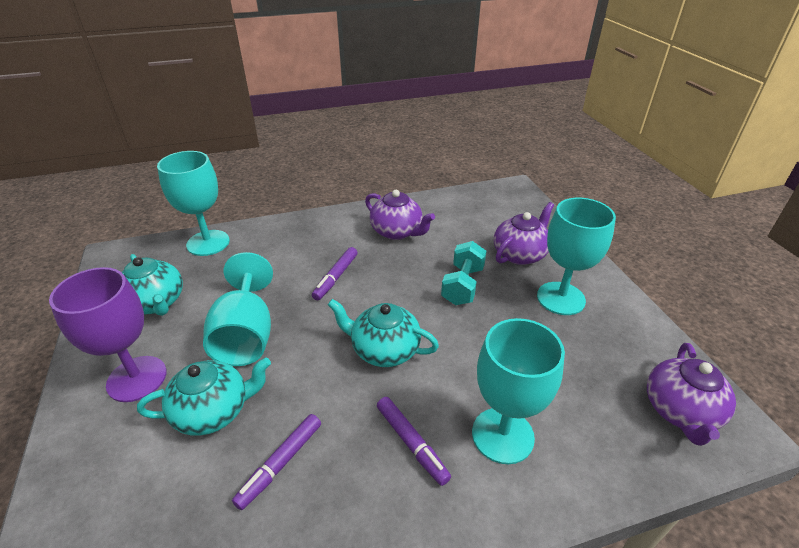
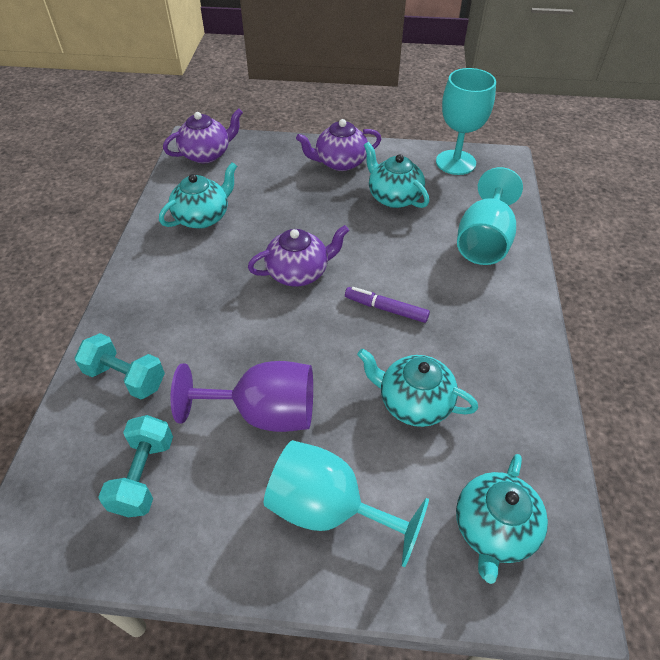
purple marker: [232,414,321,510] [312,247,358,300] [377,397,451,486] = 3 -> [345,287,430,323] = 1
turquoise dumbbell: [441,241,486,305] = 1 -> [75,333,165,400] [99,415,173,517] = 2
turquoise goblet: [157,151,230,256] [203,252,273,366] [472,318,565,464] [537,198,616,315] = 4 -> [264,440,429,567] [436,68,496,175] [457,167,523,265] = 3
turquoise teapot: [122,254,183,316] [137,357,271,436] [328,299,439,367] = 3 -> [159,162,237,229] [357,349,478,427] [364,142,429,208] [456,454,548,584] = 4

